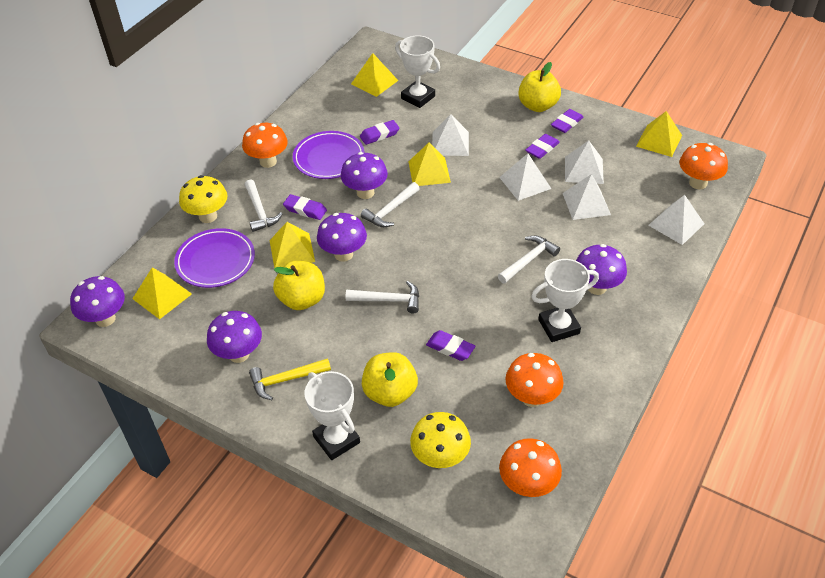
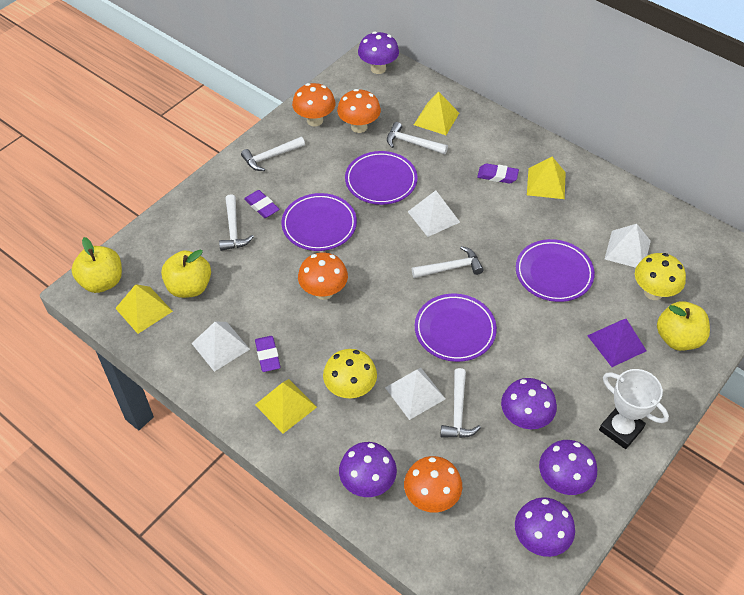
purple eraser: [283,194,327,220] [360,120,399,145] [426,330,475,361] [526,134,560,159] [551,109,583,133] = 5 -> [244,190,279,218] [255,336,281,372] [477,163,519,184] = 3
purple plate: [174,228,255,288] [293,131,365,179] = 2 -> [282,193,357,251] [345,151,418,205] [415,294,497,362] [516,239,595,302] = 4
purple pyramid: none = 0 -> [587,319,647,367] = 1
white hammer: [245,179,283,232] [346,281,419,314] [361,182,420,227] [498,236,560,284] = 4 -> [219,194,254,251] [241,137,305,171] [387,122,448,154] [412,246,484,278] [440,368,481,438] = 5
white pyramid: [432,114,469,156] [499,154,551,201] [563,174,611,220] [565,141,604,184] [648,195,704,245] = 5 -> [191,322,250,372] [385,368,445,420] [408,190,460,237] [605,224,651,268] = 4
white trophy: [305,371,360,460] [395,35,440,108] [531,259,599,342] = 3 -> [599,369,669,449] = 1
yellow hammer: [249,358,331,400] = 1 -> none = 0
yellow pyramid: [132,268,192,319] [270,222,315,268] [351,53,398,97] [408,143,451,186] [636,111,682,157] = 5 -> [115,284,173,334] [255,379,317,434] [414,91,459,135] [527,157,566,199] = 4

